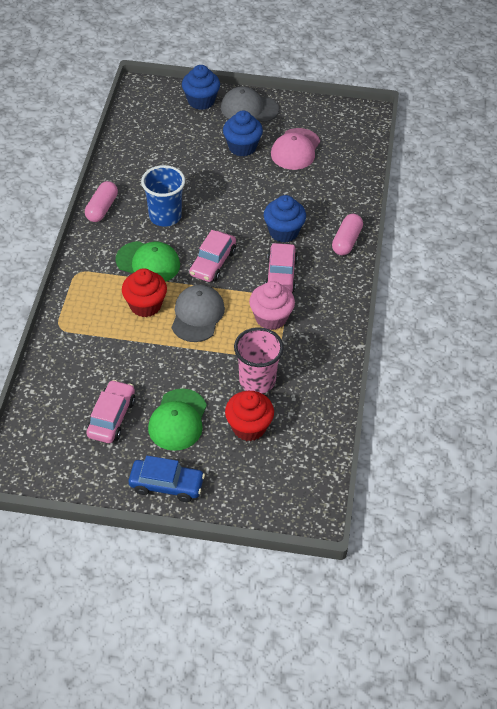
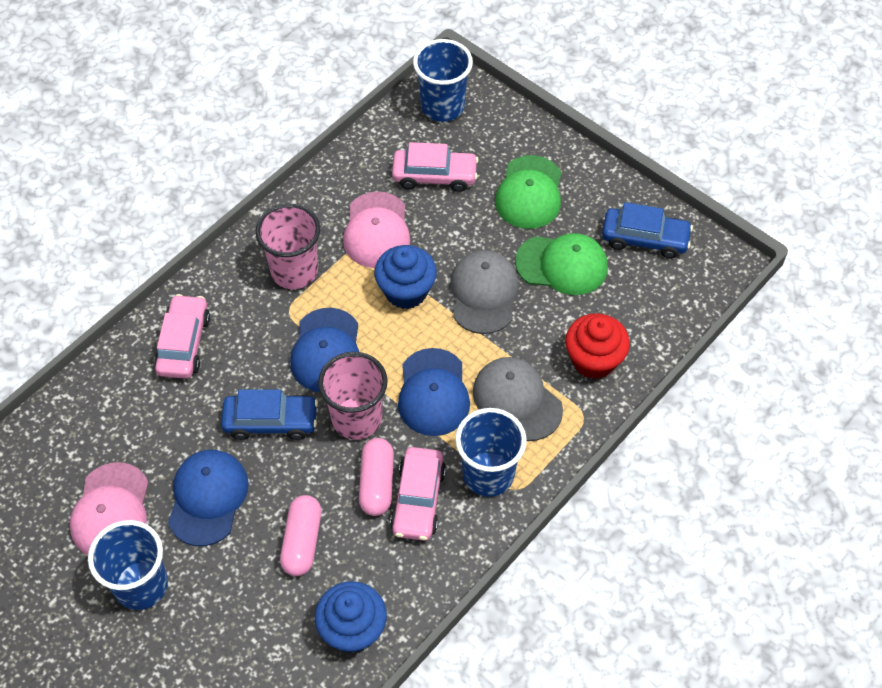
blue cap: none = 0 -> [168,450,249,546] [290,308,359,392] [398,348,470,436] = 3
blue car: [129,456,205,502] = 1 -> [221,390,318,440] [602,202,693,259] = 2
blue cup: [141,165,185,227] = 1 -> [88,520,168,610] [413,39,473,122] [455,408,527,497] = 3
blue cupcake: [182,65,220,110] [223,111,263,157] [264,195,306,242] = 3 -> [315,581,387,653] [374,245,437,309] = 2
pink cap: [271,128,320,170] = 1 -> [70,462,149,555] [343,191,410,268] = 2
pink cup: [234,327,284,394] = 1 -> [255,204,320,289] [318,352,388,440] = 2
pink cupcake: [249,281,295,330] = 1 -> none = 0
red cupcake: [122,268,167,317] [225,391,274,441] = 2 -> [565,313,630,379] = 1

